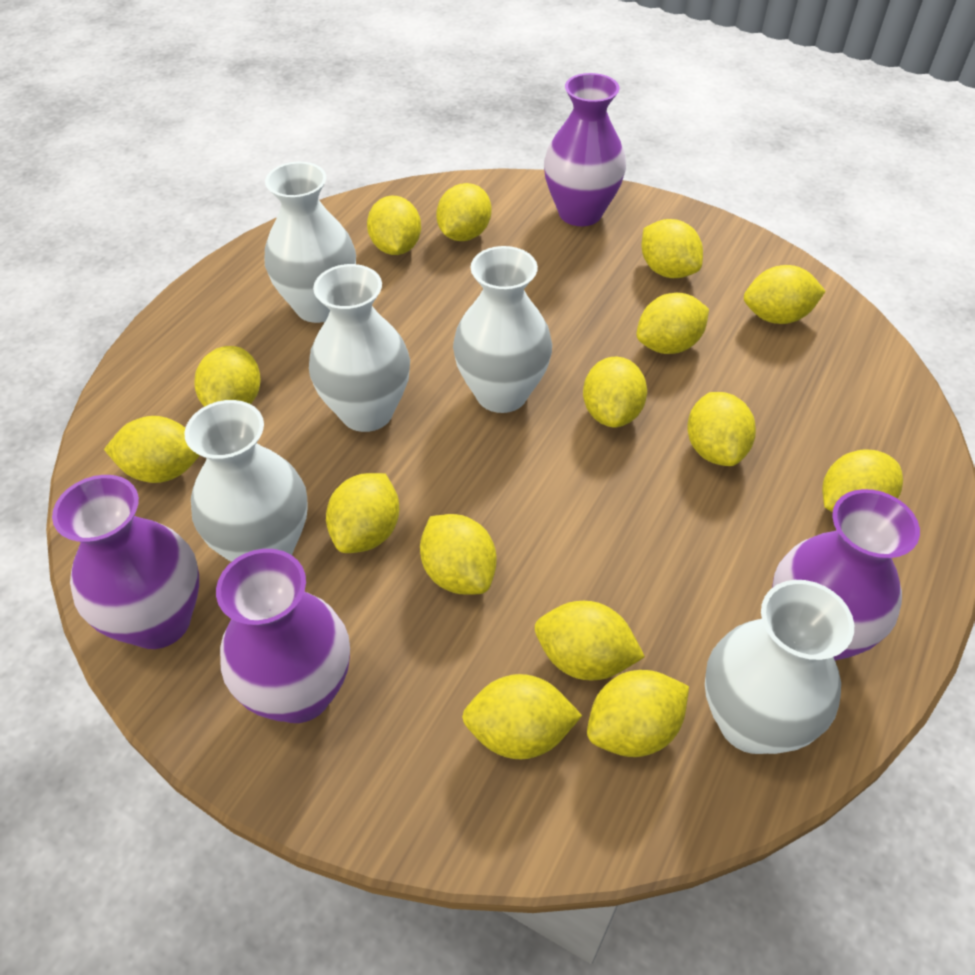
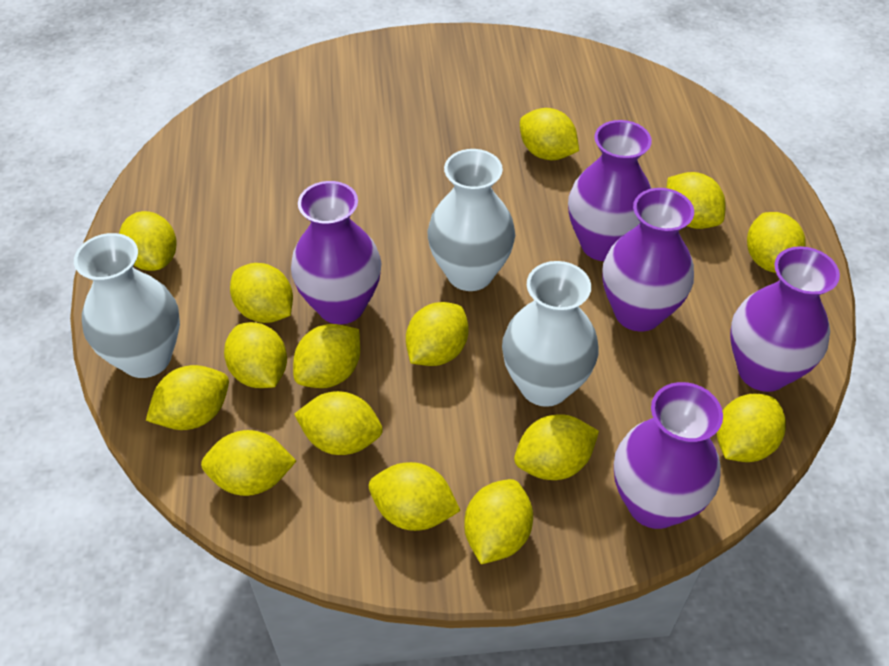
purple vase: [52,475,199,649] [216,549,350,723] [544,73,626,226] [772,489,920,661] = 4 -> [291,181,381,324] [568,120,652,261] [602,188,694,332] [614,382,723,529] [730,246,840,392] = 5
white vase: [184,400,308,562] [265,162,356,323] [309,264,410,432] [453,246,552,413] [705,580,854,754] = 5 -> [74,233,180,378] [427,149,515,291] [502,261,599,407] = 3

